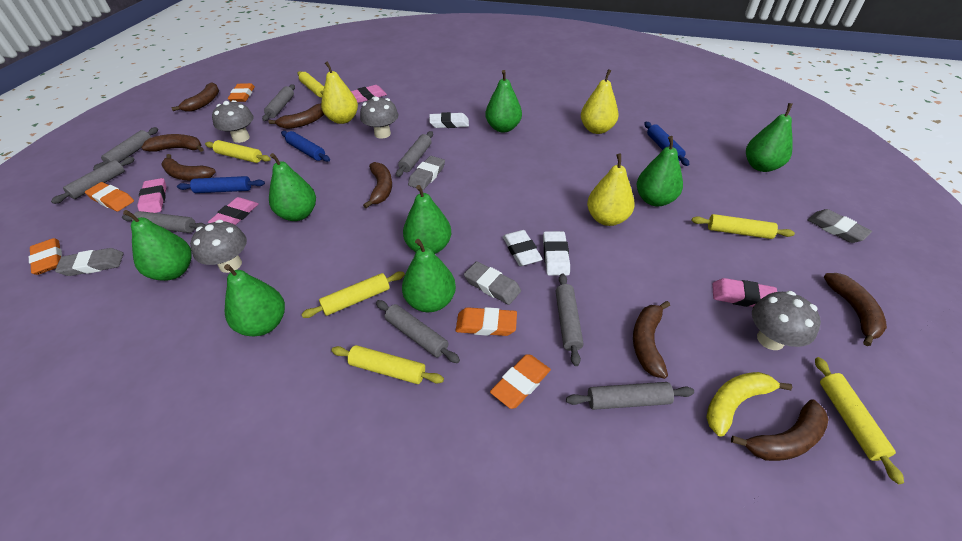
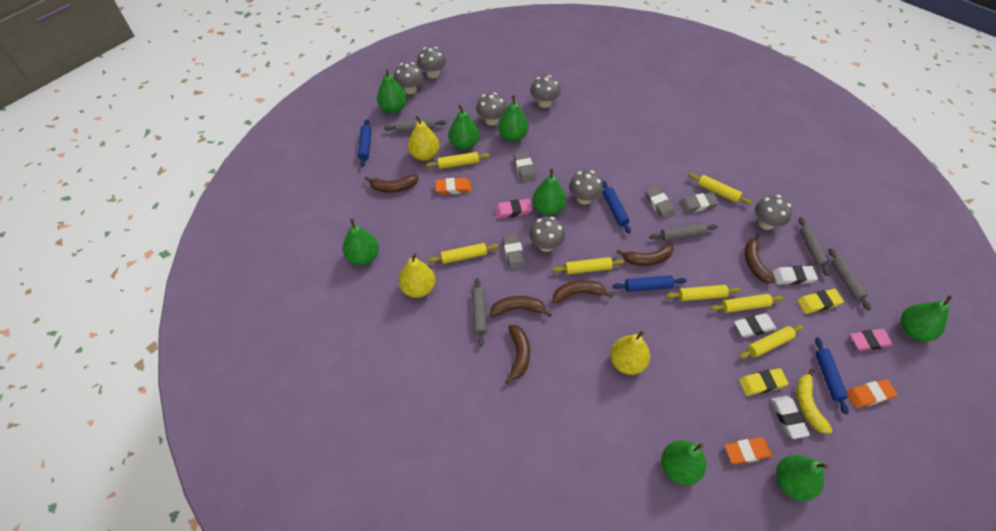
blue rolling pin: [177,176,265,193] [281,131,330,162] [644,122,689,166] = 3 -> [358,119,372,167] [602,181,631,234] [613,275,686,292] [815,337,848,414] = 4
brown banana: [141,134,204,152] [161,154,215,181] [171,82,219,112] [269,103,324,129] [363,162,392,208] [633,301,670,379] [731,399,829,461] [824,273,887,346] = 8 -> [365,175,418,193] [490,296,552,317] [505,325,530,384] [553,280,613,303] [616,244,674,266] [745,234,776,283] = 6
grey mushroom: [190,220,247,273] [212,100,254,143] [360,97,398,139] [752,291,821,350] = 4 -> [394,62,424,94] [417,47,446,78] [476,92,507,126] [529,216,565,252] [530,75,561,108] [569,170,603,205] [755,195,792,230] = 7
grey rolling pin: [51,157,134,204] [93,127,158,170] [122,211,205,233] [262,84,295,121] [376,300,460,363] [396,131,433,177] [556,273,584,366] [566,382,694,410] = 8 -> [384,118,446,133] [472,278,487,346] [650,223,718,241] [799,217,830,277] [829,248,871,311] = 5
orange eraser: [29,238,62,275] [85,182,134,211] [228,83,255,102] [456,307,517,336] [490,354,551,409] = 5 -> [435,178,472,194] [724,437,772,465] [846,379,898,408] = 3
pink eraser: [137,178,167,213] [208,197,258,225] [351,85,387,103] [712,278,777,307] = 4 -> [494,199,532,219] [850,329,893,351] = 2
yellow eraser: none = 0 -> [739,368,789,396] [797,289,844,314] = 2
yellow rolling pin: [205,140,271,163] [298,71,324,97] [301,272,405,318] [331,345,444,384] [691,214,795,239] [815,357,904,484] = 6 -> [426,152,490,169] [428,243,499,264] [553,257,624,275] [666,285,740,301] [688,173,752,204] [710,294,784,313] [739,325,804,359] = 7

